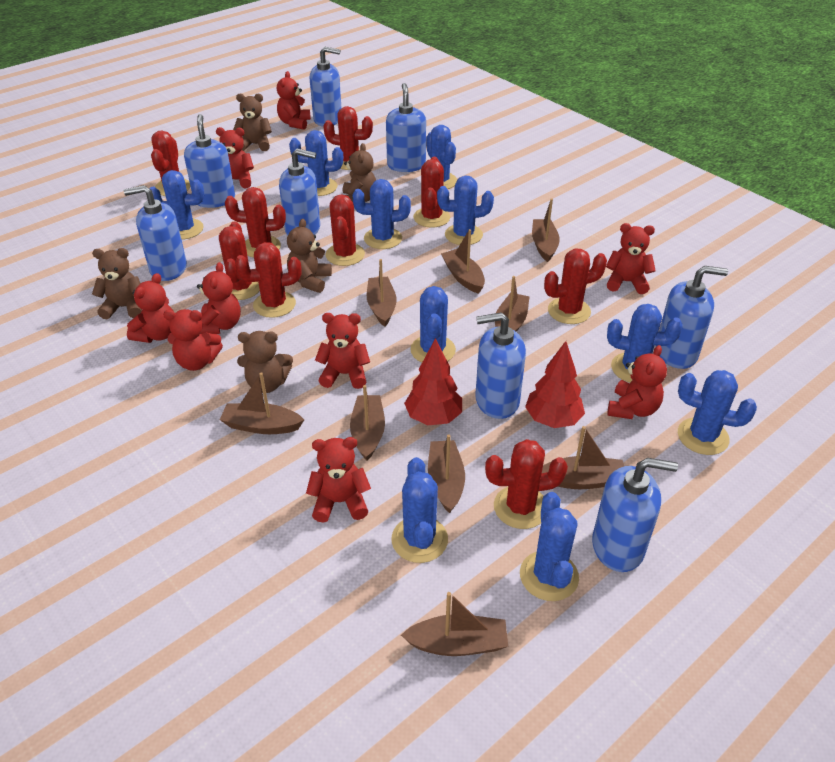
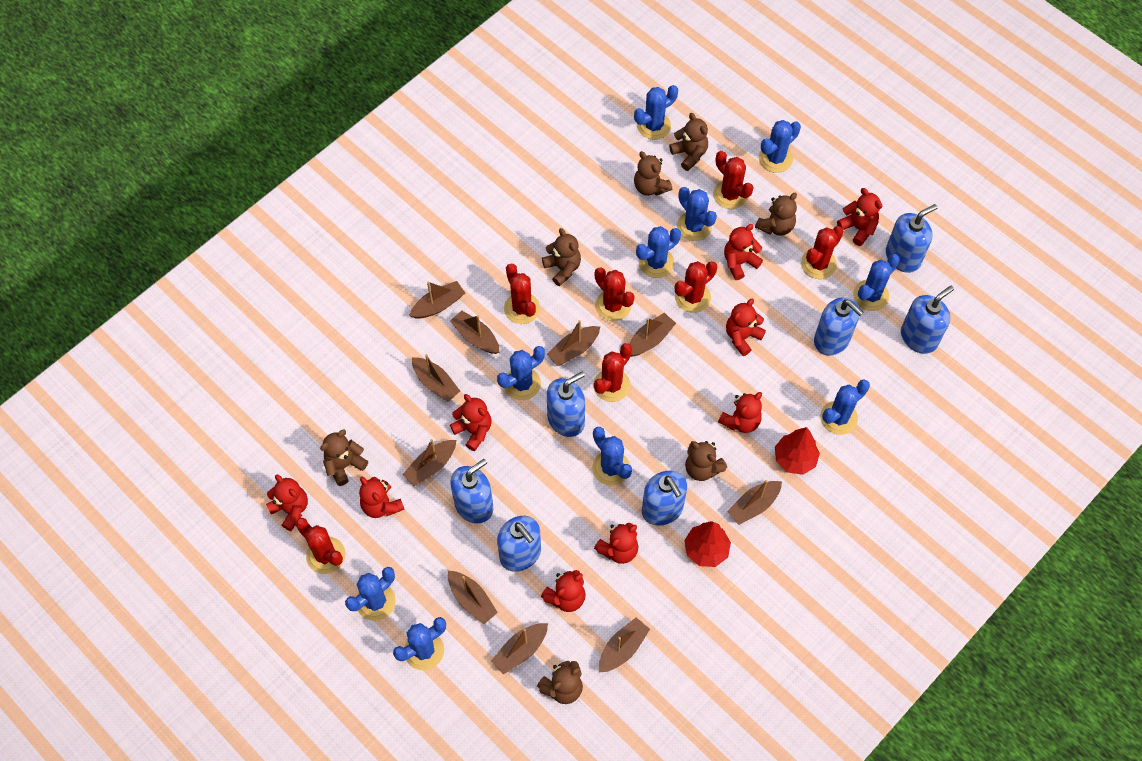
blue soap dispenser: [124,185,187,281] [184,114,235,208] [279,148,320,235] [310,47,342,126] [386,83,426,172] [475,312,526,419] [592,458,678,572] [659,266,728,369] = 8 -> [450,459,493,524] [497,516,541,572] [547,371,585,437] [642,471,687,526] [814,297,864,356] [886,204,937,273] [901,286,954,354] = 7
brown boat: [220,372,304,434] [350,385,385,461] [367,259,396,327] [401,592,508,656] [428,434,465,513] [441,229,485,294] [495,276,530,332] [532,198,560,262] [542,426,624,489] = 9 -> [402,439,456,486] [409,281,465,318] [412,354,460,402] [448,571,498,624] [450,310,500,354] [491,623,548,675] [547,320,600,366] [599,617,650,673] [629,313,676,357] [727,480,782,525] = 10
brown teddy bear: [92,248,142,319] [233,94,272,151] [237,331,293,393] [287,219,332,293] [343,143,376,202] = 5 -> [320,430,368,486] [537,661,583,704] [542,228,581,286] [634,151,672,196] [669,113,708,171] [685,441,727,481] [755,193,797,236] = 7
red cactus: [151,130,190,196] [219,222,260,300] [225,187,286,258] [235,242,302,318] [323,106,373,170] [325,194,365,266] [413,157,450,228] [485,439,568,529] [544,249,607,324] = 9 -> [296,518,346,574] [504,264,540,324] [593,343,632,402] [595,268,635,321] [675,261,717,313] [713,151,754,209] [801,226,844,279] = 7

